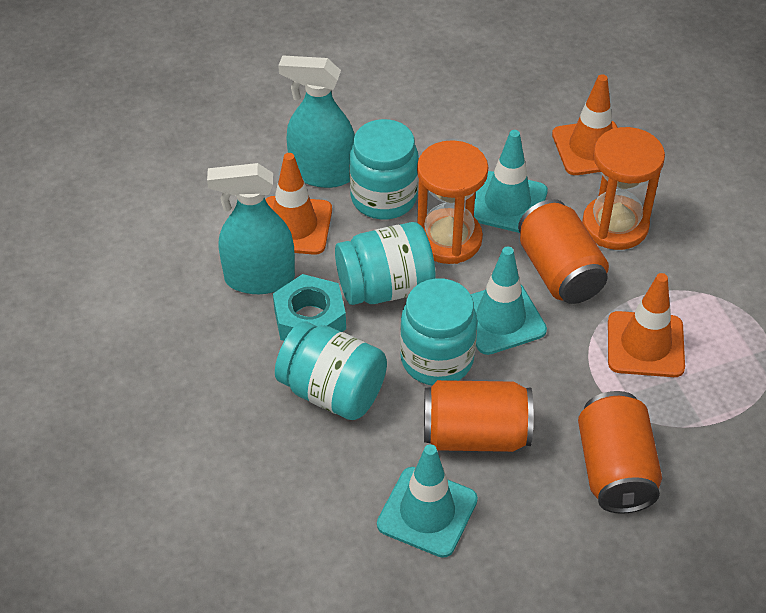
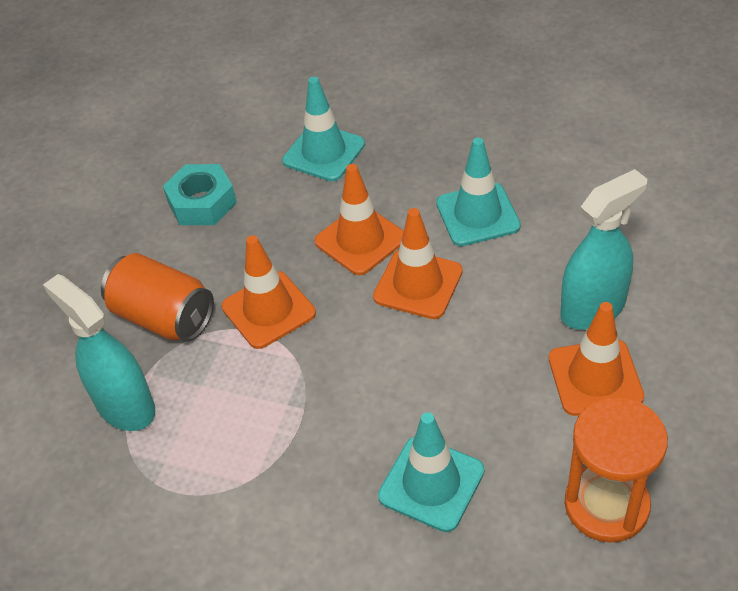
orange can: [424,380,533,452] [518,199,609,304] [578,391,662,514] = 3 -> [101,253,214,342] = 1
orange hourglass: [417,140,488,264] [582,127,665,250] = 2 -> [565,397,668,543] = 1
orange traffic cone: [265,153,332,255] [552,74,618,175] [608,273,685,377] = 3 -> [221,235,316,349] [314,164,404,275] [373,208,463,319] [549,302,644,416] = 4
turquoise jar: [275,321,387,420] [335,222,436,305] [349,119,419,219] [400,278,477,386] = 4 -> none = 0

